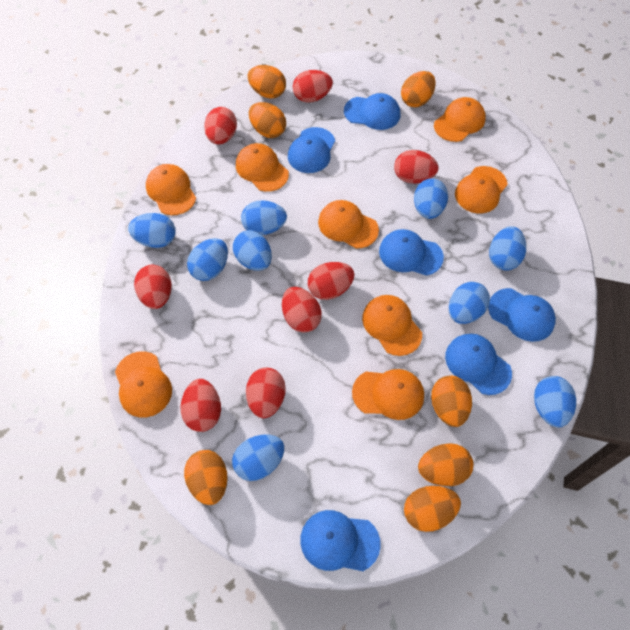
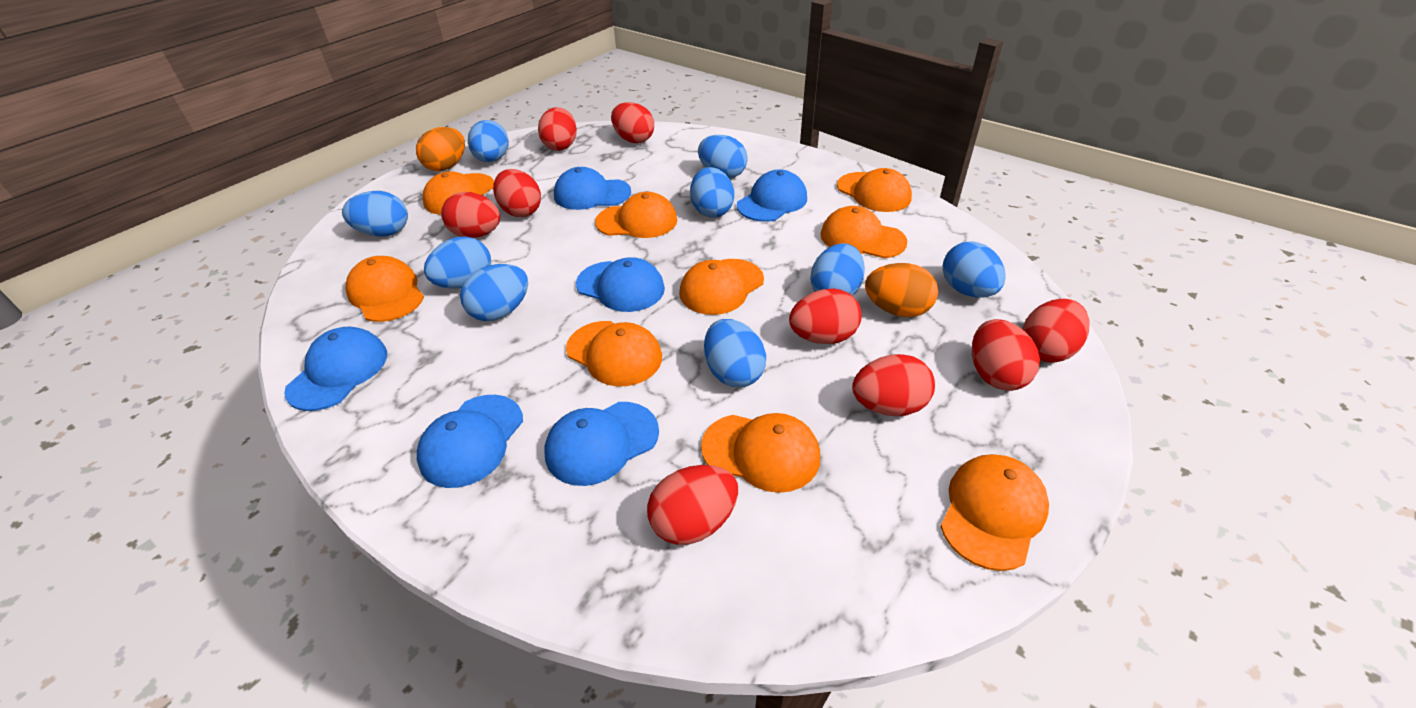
orange cap: [115,351,172,418] [146,164,196,215] [236,143,289,192] [318,200,379,249] [352,369,424,420] [362,295,422,356] [434,97,486,142] [455,166,508,213] = 8 -> [345,256,424,322] [422,171,494,215] [566,321,662,387] [595,192,677,238] [679,259,764,315] [701,413,820,493] [821,206,907,258] [837,168,912,212] [940,454,1049,571] = 9
orange egg: [184,450,228,505] [248,65,286,99] [249,102,286,138] [401,71,436,107] [404,486,461,532] [418,443,473,486] [431,376,472,427] = 7 -> [416,127,465,171] [865,263,938,317] = 2
red egg: [134,265,172,309] [181,379,221,432] [204,107,237,144] [246,368,286,418] [282,287,322,333] [293,70,333,103] [308,262,355,300] [394,150,439,184] = 8 -> [441,192,500,238] [493,169,541,217] [538,107,577,151] [611,102,654,143] [647,465,738,545] [789,288,862,344] [852,354,935,416] [972,319,1040,391] [1022,299,1090,363] = 9

